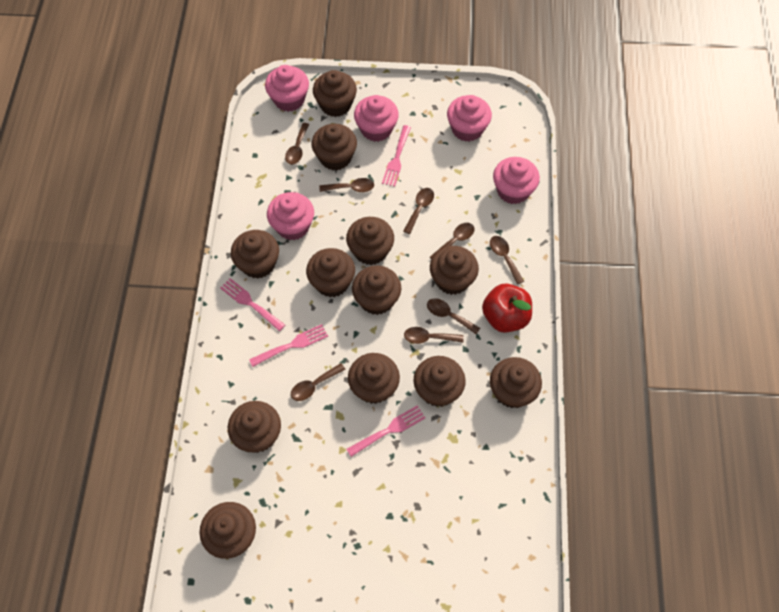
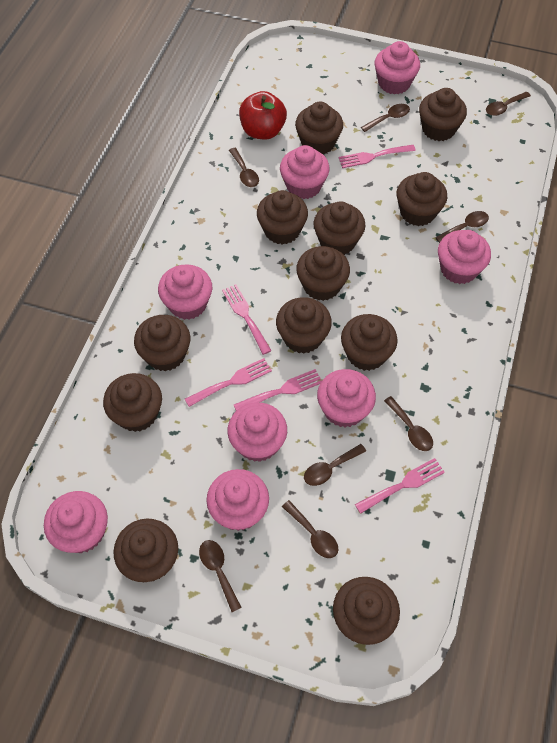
pink cupcake: [265,65,309,112] [267,192,314,240] [354,95,399,142] [447,95,492,142] [493,157,540,204] = 5 -> [44,491,108,553] [158,264,212,320] [206,469,269,531] [228,402,287,462] [280,145,330,199] [317,369,376,428] [375,41,420,95] [438,230,491,284] = 8
pink fork: [220,278,285,331] [249,324,328,367] [347,405,425,457] [382,125,411,187] = 4 -> [185,358,272,407] [222,284,272,355] [234,369,322,411] [338,145,416,168] [355,458,445,514] = 5

